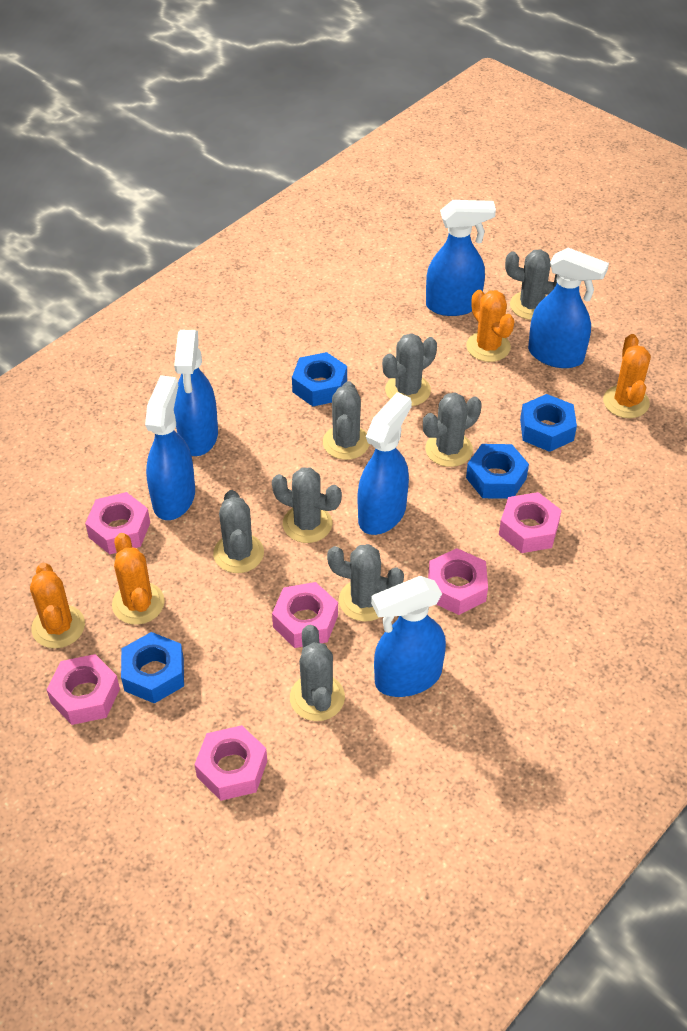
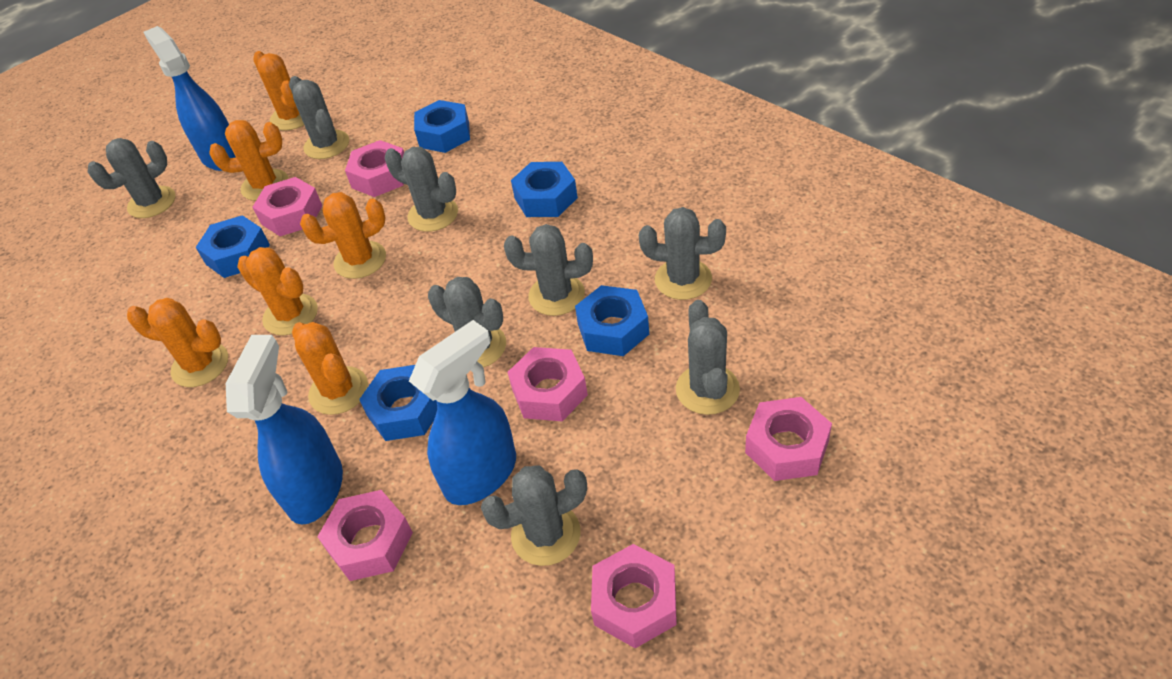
blue nut: [121,632,184,704] [292,352,347,406] [466,444,529,499] [520,394,577,452] = 4 -> [196,215,270,278] [359,365,437,441] [414,100,470,153] [511,162,578,217] [575,285,649,356] = 5
blue spray bottle: [145,375,195,520] [174,330,218,456] [358,392,412,535] [371,576,446,697] [426,200,496,316] [528,248,609,368] = 6 -> [143,26,236,171] [226,335,343,525] [409,320,516,505] = 3
orange cactus: [30,563,85,649] [112,533,165,625] [466,290,514,362] [603,334,651,418] = 4 -> [127,298,228,387] [209,120,288,201] [237,247,318,335] [253,51,304,131] [292,322,368,415] [300,192,386,279] = 6

